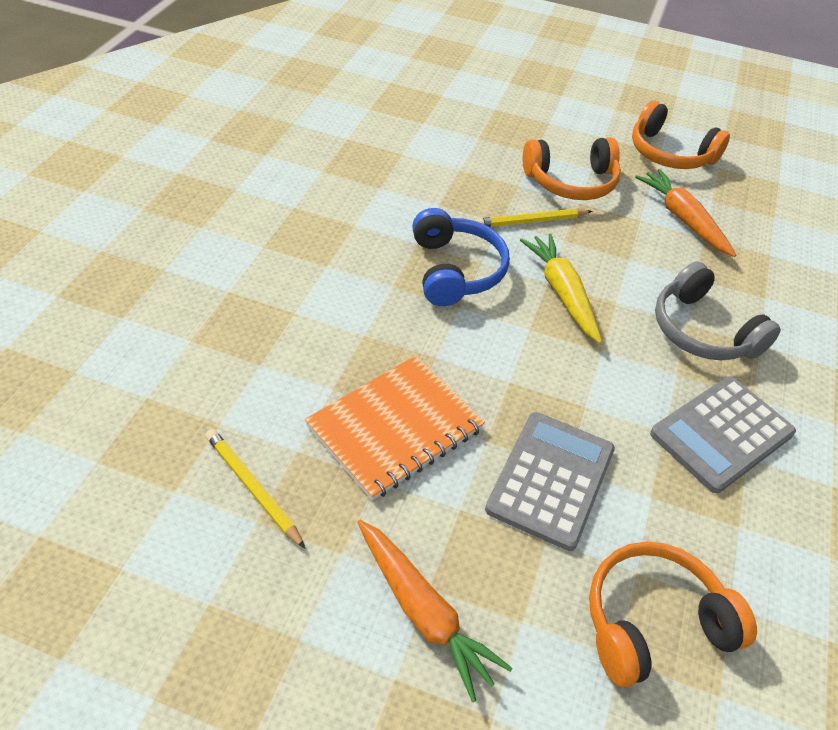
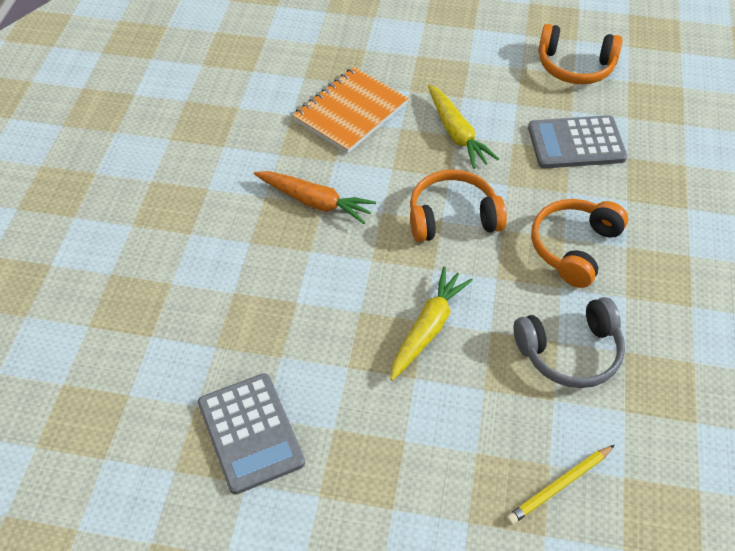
blue headphones: [412,208,510,306] = 1 -> none = 0
orange carrot: [357,520,513,702] [635,169,736,257] = 2 -> [254,171,376,224] = 1
yellow carrot: [520,234,602,343] = 1 -> [390,267,473,381] [428,85,499,169] = 2
yellow pencil: [205,429,305,548] [476,209,593,227] = 2 -> [506,445,615,525] = 1

